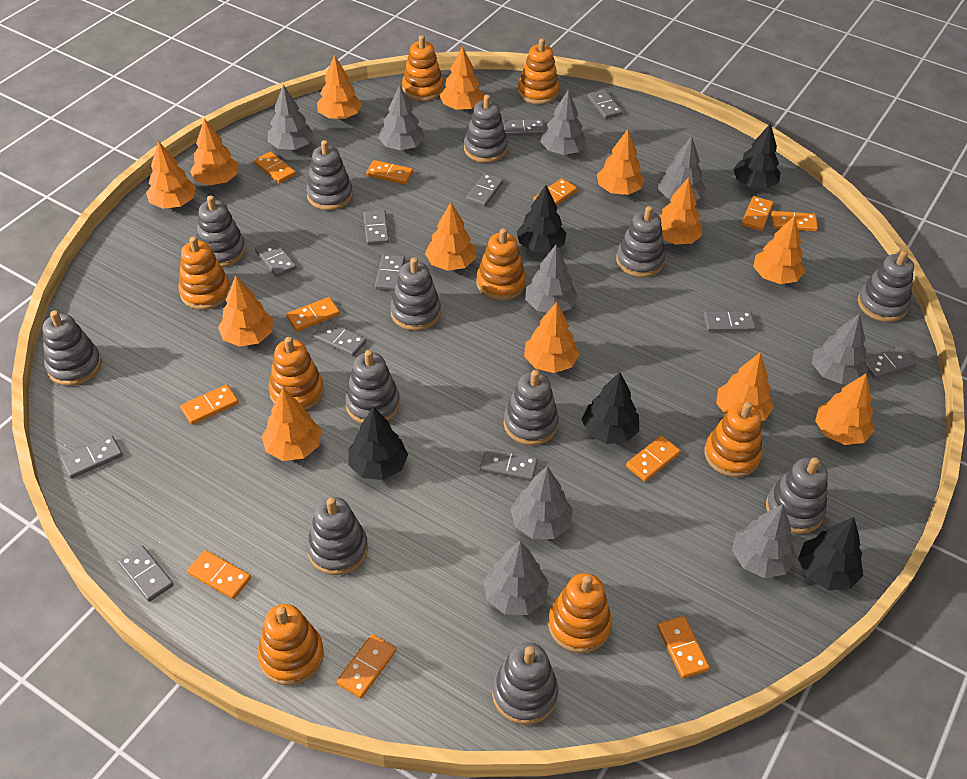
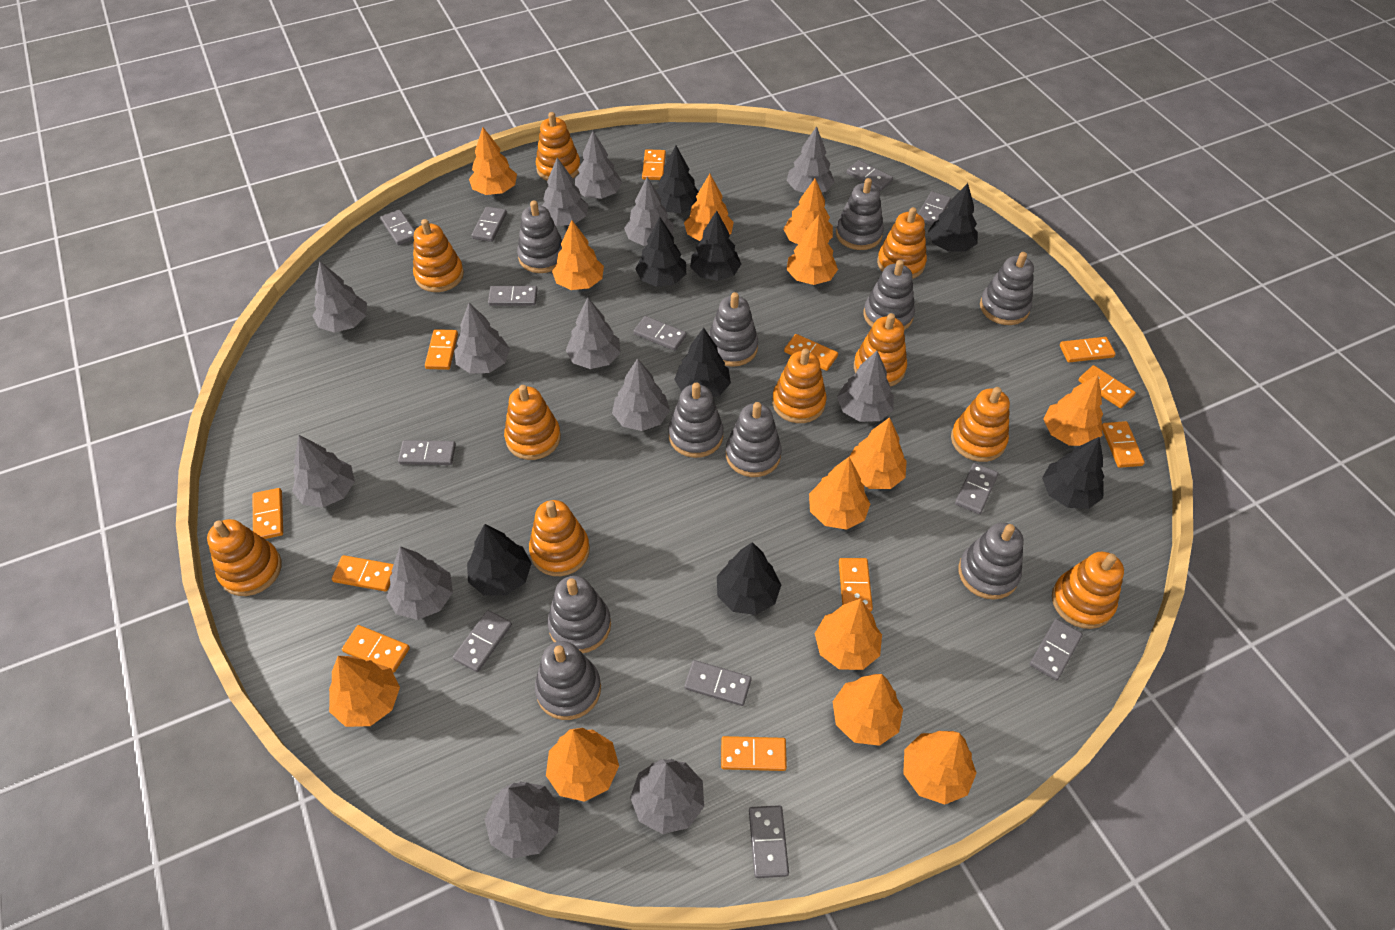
black tree: [348,407,408,480] [516,185,567,252] [582,372,639,444] [733,123,781,189] [798,517,863,590] = 5 -> [467,524,532,596] [635,217,686,287] [656,146,698,213] [674,328,731,397] [690,211,741,281] [717,542,781,615] [928,183,978,252] [1042,437,1105,509] = 8
grey stacking toy: [43,311,101,386] [196,195,246,267] [306,140,353,210] [307,497,368,575] [345,350,400,423] [390,258,441,331] [464,95,508,163] [492,642,558,725] [504,370,559,445] [616,206,665,277] [766,457,828,534] [858,250,914,322] = 12 -> [517,201,562,273] [535,641,601,720] [547,576,611,653] [669,382,724,458] [709,292,758,367] [726,402,782,477] [836,178,884,250] [863,260,915,330] [958,523,1023,600] [980,252,1034,325] = 10
grey tree: [268,85,314,150] [378,85,425,150] [483,541,549,615] [511,466,573,539] [525,245,578,313] [540,90,587,155] [658,136,706,200] [732,504,797,578] [812,313,868,384] = 9 -> [292,435,355,508] [313,261,367,333] [386,546,453,620] [454,303,510,374] [484,782,560,859] [542,157,588,226] [566,297,621,369] [575,131,622,199] [612,358,670,431] [624,177,674,246] [630,759,704,834] [787,126,834,193] [837,351,894,422] = 13
orange stacking toy: [178,237,230,310] [257,604,324,685] [269,337,324,411] [402,35,444,101] [476,228,526,301] [518,38,559,104] [548,573,612,653] [705,402,762,477] = 8 -> [207,519,282,596] [413,219,464,292] [504,385,561,460] [529,500,590,576] [536,112,580,181] [772,348,827,423] [854,313,907,387] [877,207,927,279] [951,387,1010,462] [1052,552,1124,629] = 10

